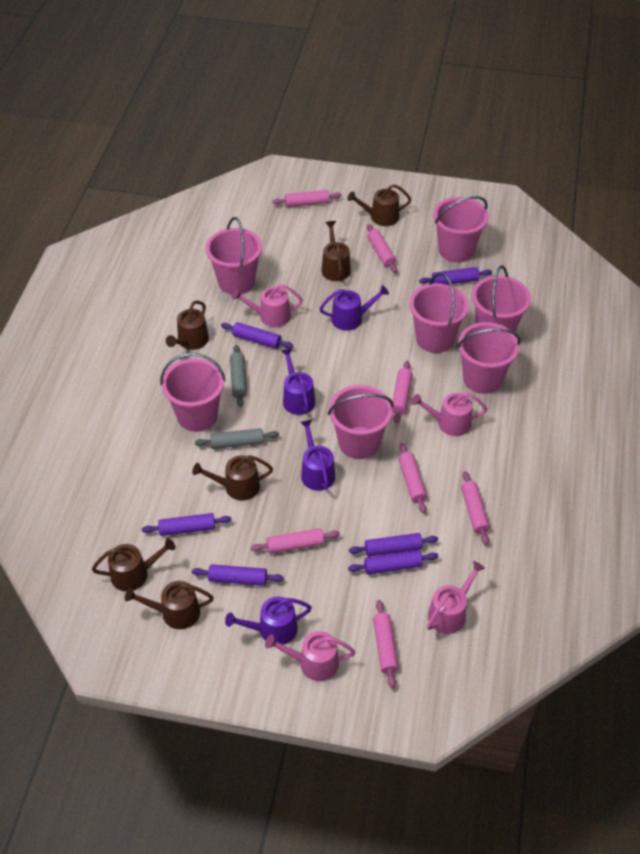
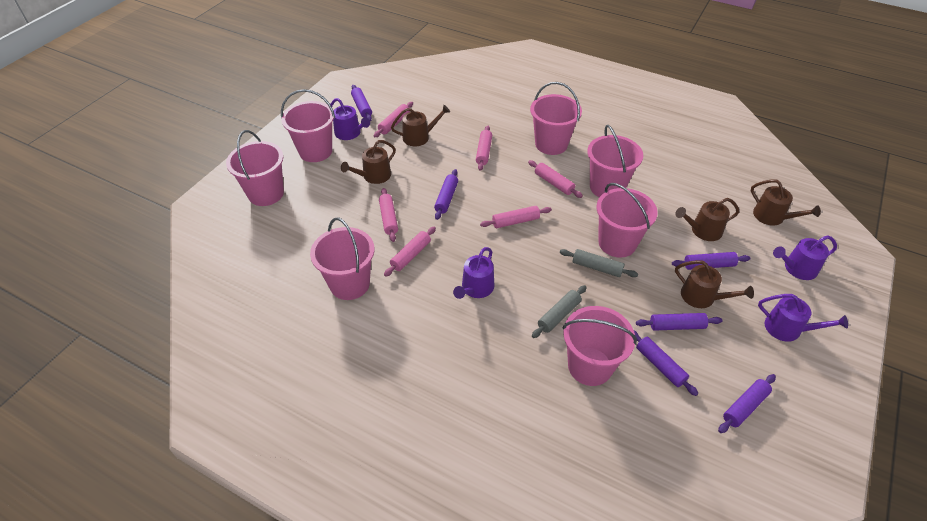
brown watering can: [92,538,176,592] [125,581,214,629] [166,301,209,350] [192,455,273,501] [321,221,351,281] [347,184,411,226] = 6 -> [341,140,396,184] [391,105,450,146] [675,198,739,241] [675,260,754,308] [751,179,821,225] = 5
pink rolling pin: [251,528,340,554] [272,190,342,207] [367,224,397,273] [373,600,399,688] [393,361,413,424] [399,443,427,513] [461,471,490,545] = 7 -> [374,102,413,137] [379,188,398,242] [384,227,436,277] [476,126,492,171] [480,206,552,228] [528,160,583,198] = 6
pink watering can: [232,284,303,327] [265,631,355,681] [411,393,487,436] [427,561,485,634] = 4 -> none = 0

